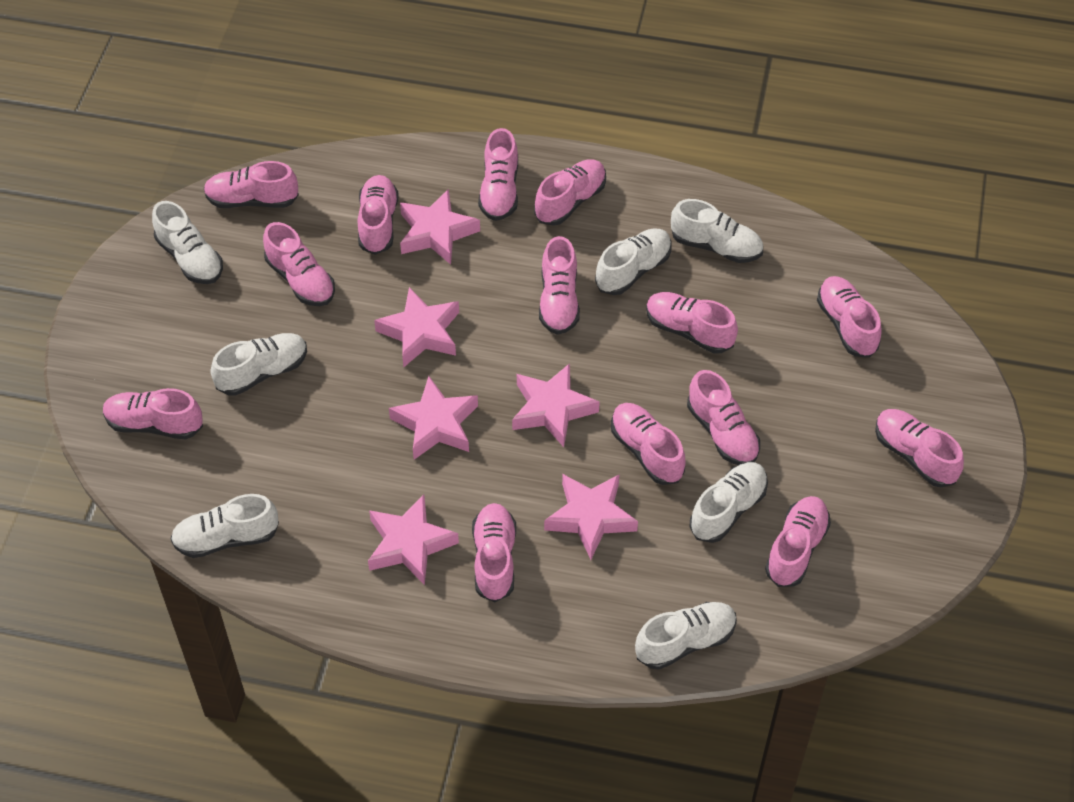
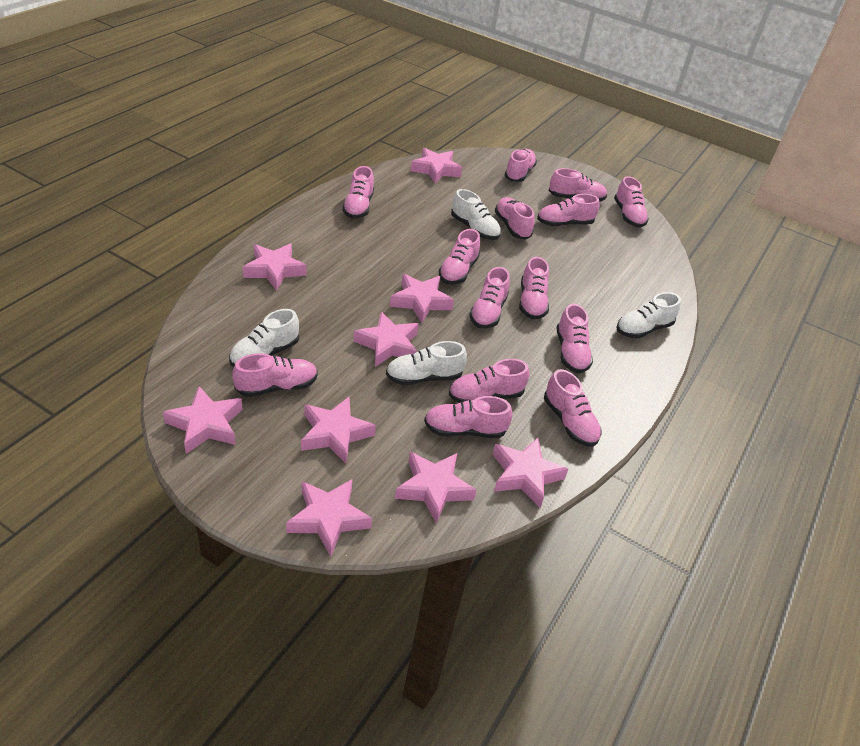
pink star: [368,494,459,585] [374,287,459,367] [389,376,478,460] [400,189,480,265] [512,363,600,447] [544,474,638,560] = 6 -> [163,386,243,454] [243,244,307,291] [286,479,372,557] [301,397,376,464] [354,312,419,367] [390,274,454,323] [395,452,476,524] [411,148,462,183] [493,438,568,507] = 9
white shoe: [152,201,223,284] [170,494,279,558] [211,333,307,396] [595,228,671,295] [635,602,737,670] [671,199,763,263] [690,462,768,543] = 7 -> [229,309,299,367] [386,341,467,385] [451,189,501,240] [617,292,681,339] = 4

